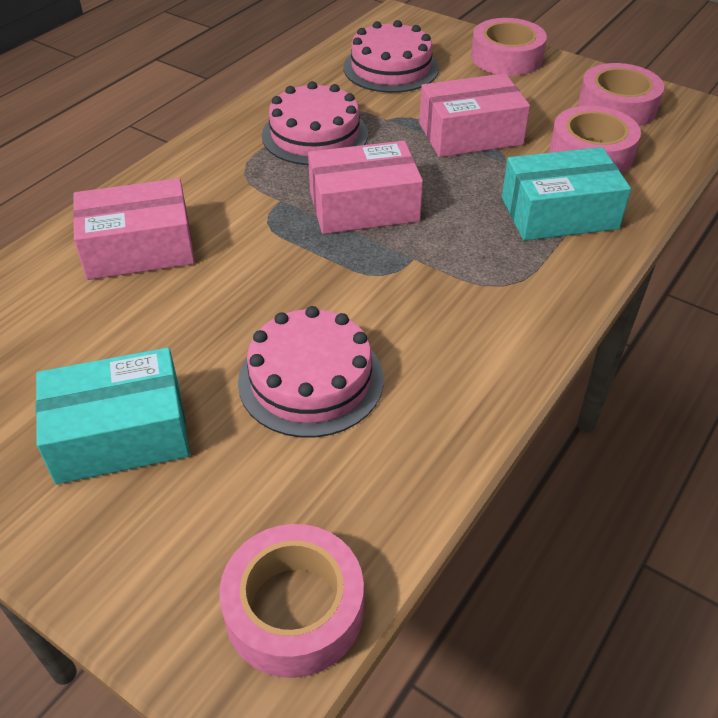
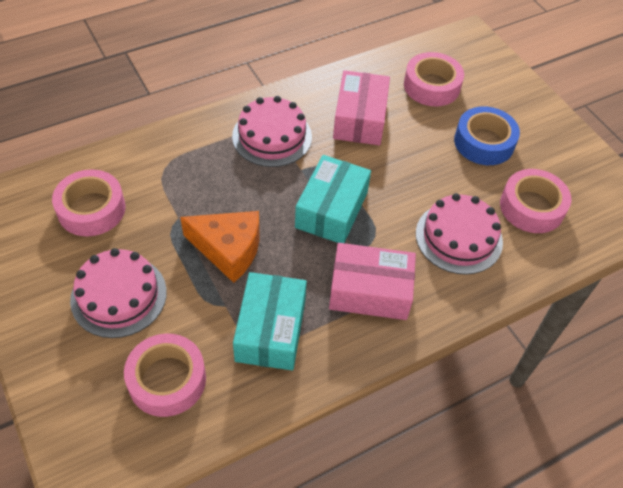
blue tape: none = 0 -> [454,107,520,165] = 1
orange cheese: none = 0 -> [180,211,260,283] = 1
pink box: [73,178,195,280] [308,141,423,234] [419,73,530,157] = 3 -> [329,243,416,320] [333,70,390,145] = 2

